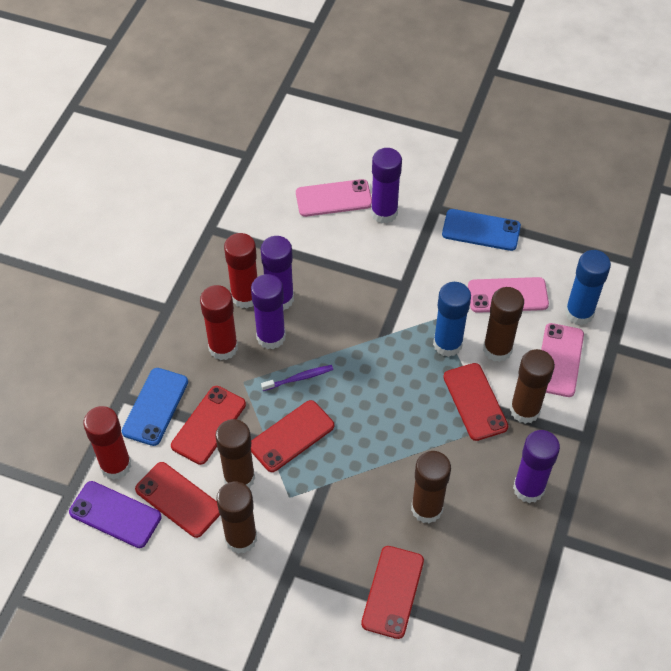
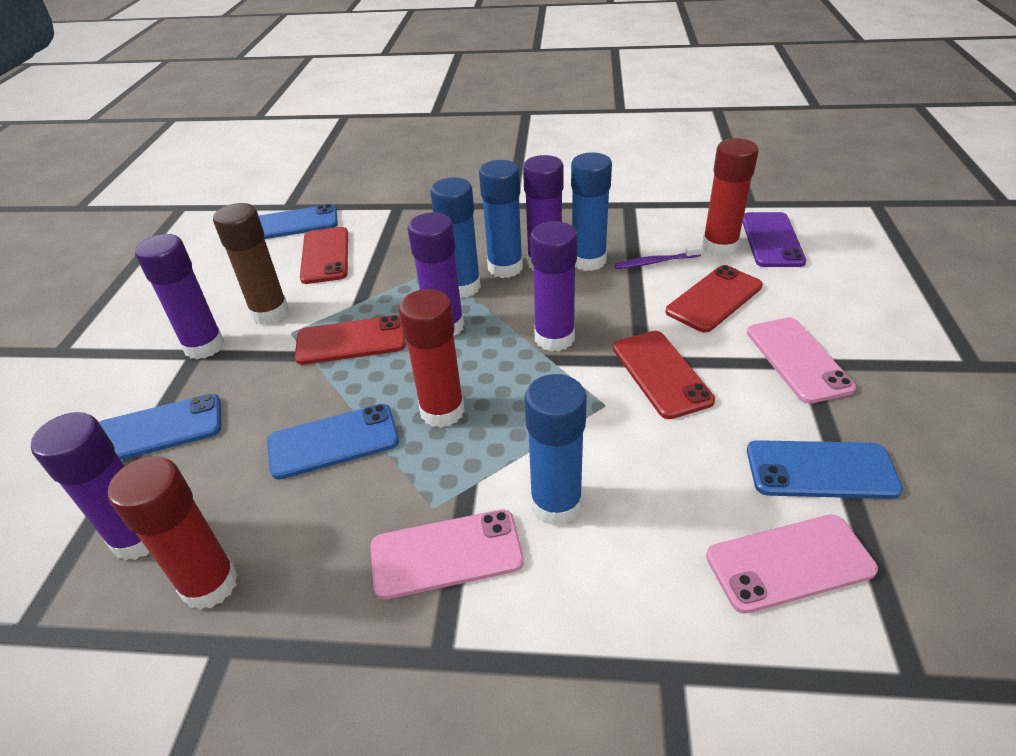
blue glue stick: [433,282,471,357] [565,250,611,325] = 2 -> [430,177,481,298] [479,160,523,278] [524,374,587,526] [571,152,612,271] = 4
blue phone: [122,368,188,446] [442,209,521,251] = 2 -> [99,394,221,460] [259,204,338,239] [267,404,399,480] [747,440,903,499] = 4
brown glue stick: [215,419,255,489] [216,482,257,554] [411,451,451,524] [483,287,524,362] [510,349,555,424] = 5 -> [213,203,289,324] = 1
purple glue stick: [251,274,286,349] [261,236,294,311] [371,148,402,223] [513,430,560,503] = 4 -> [31,412,149,560] [135,234,225,359] [407,213,464,336] [523,155,564,271] [530,221,577,351] = 5
red phone: [135,462,220,538] [171,386,246,465] [251,400,334,472] [361,546,424,639] [443,363,508,441] = 5 -> [295,315,406,365] [300,227,348,284] [613,331,715,419] [666,265,763,333] = 4

